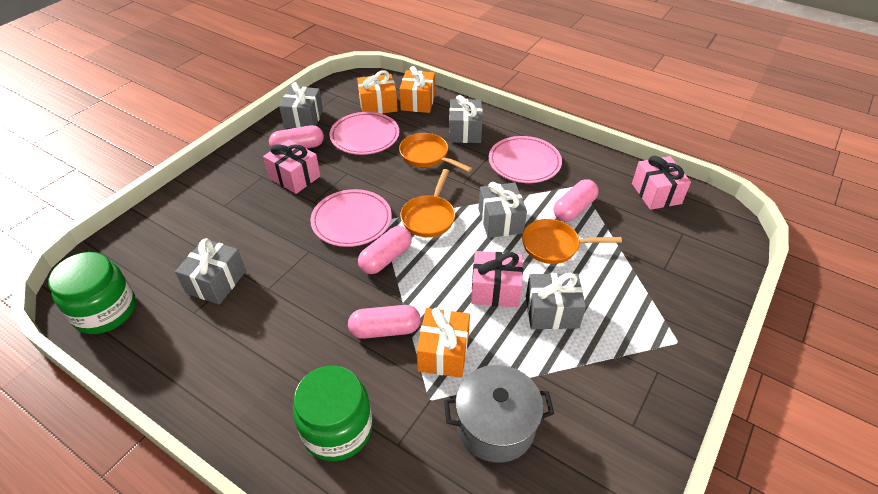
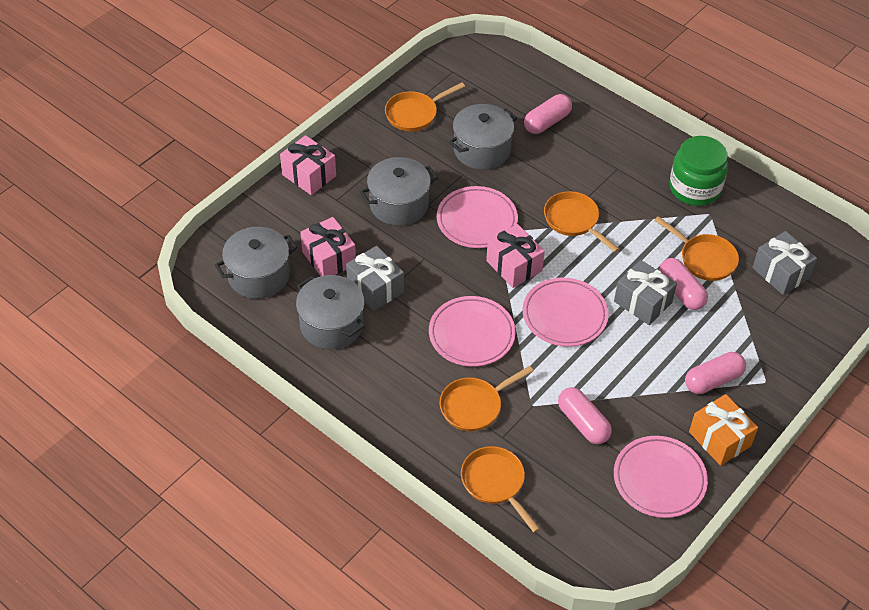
green jar: [48,252,136,334] [293,366,373,461] = 2 -> [669,136,728,206] = 1
grey gift: [175,238,246,305] [279,82,323,129] [449,95,483,143] [479,182,527,238] [526,273,586,329] = 5 -> [346,246,404,311] [614,260,677,325] [752,231,817,295] = 3
grey pot: [444,365,554,462] = 1 -> [215,227,297,299] [296,275,365,349] [360,157,438,226] [449,104,517,170] = 4
orange gift: [357,70,398,114] [399,66,435,113] [417,308,470,378] = 3 -> [689,394,758,466] = 1
orange pan: [399,133,472,172] [400,169,455,237] [522,219,622,264] = 3 -> [385,82,465,131] [439,366,534,431] [461,446,540,533] [544,191,619,252] [654,216,739,281] = 5
pink plate: [310,189,392,247] [330,112,399,155] [489,136,562,183] = 3 -> [429,296,516,367] [437,186,518,248] [523,278,609,347] [614,436,708,518] = 4

